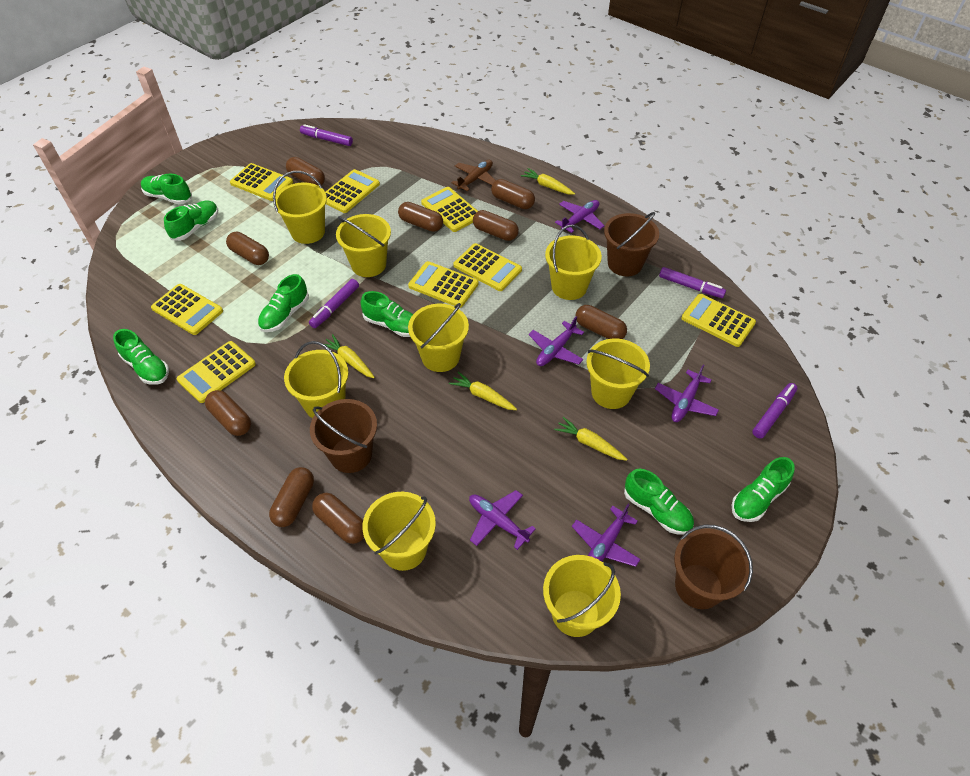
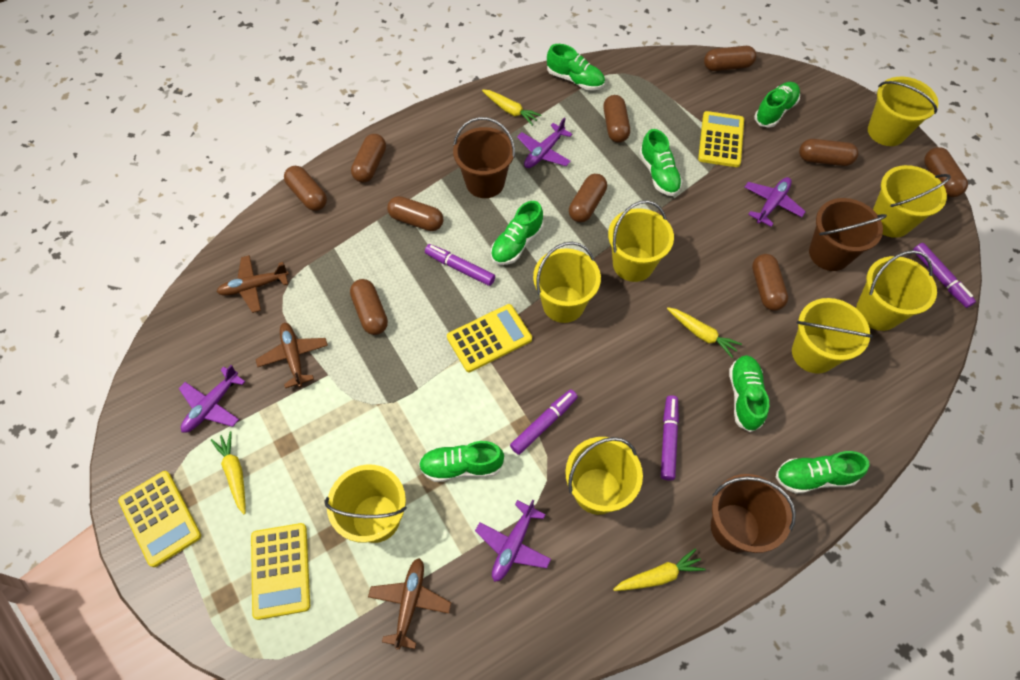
brown capsule: [205,390,251,436] [226,232,269,265] [269,467,314,527] [286,157,325,186] [312,493,364,544] [398,202,443,232] [473,210,519,241] [491,179,535,209] [576,305,627,339] = 9 -> [284,166,327,211] [350,279,388,335] [351,134,386,183] [387,196,443,231] [569,174,607,222] [603,95,630,143] [704,46,756,71] [752,254,788,311] [799,139,858,166] [924,147,968,197] = 10
brown plane: [451,160,496,191] = 1 -> [217,255,289,313] [256,323,328,388] [368,558,451,650] = 3
purple plane: [469,490,536,550] [529,316,584,366] [555,200,604,233] [572,504,641,567] [655,365,719,422] = 5 -> [179,365,246,433] [475,499,551,582] [517,118,572,168] [744,177,806,227] = 4
yellow calculator: [151,284,223,335] [177,341,256,403] [230,163,293,201] [325,169,380,213] [408,261,479,308] [421,187,478,232] [454,243,522,291] [681,294,756,347] = 8 -> [118,471,201,567] [251,523,310,620] [447,304,532,372] [698,111,744,167] = 4

